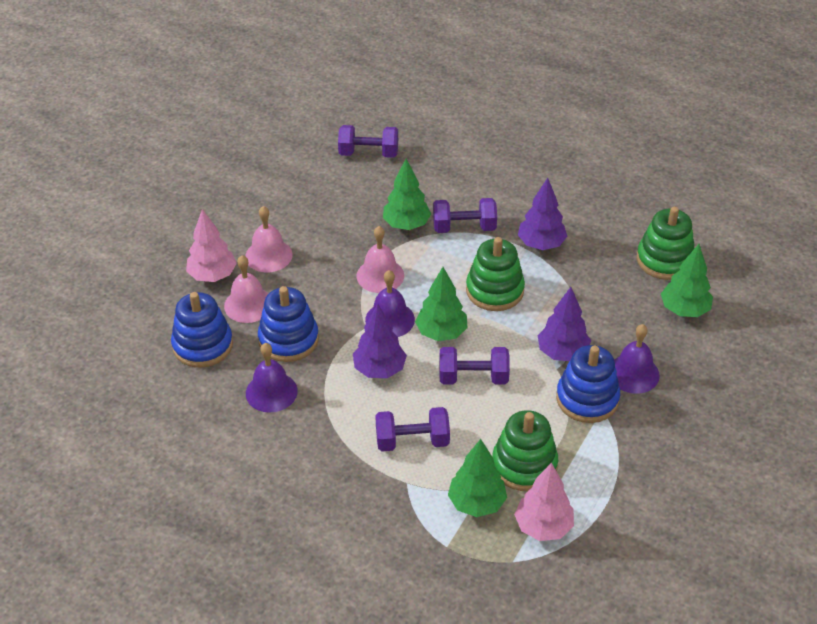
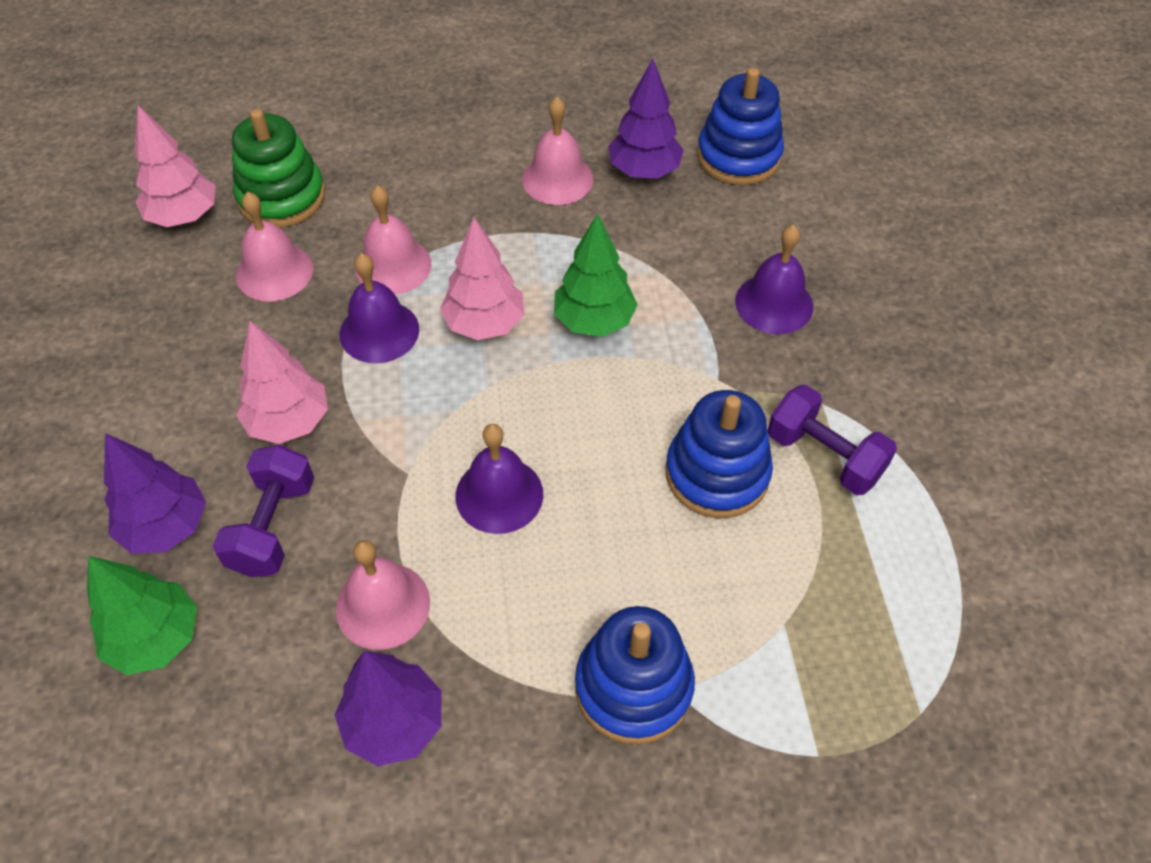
green stacking toy: [466,237,525,311] [492,410,558,491] [637,207,695,280] = 3 -> [232,109,325,228] = 1
green tree: [383,159,431,230] [415,267,467,341] [448,439,507,517] [661,244,713,317] = 4 -> [87,556,197,675] [554,214,638,337] = 2
pink bell: [224,255,268,323] [245,206,293,272] [356,226,404,293] = 3 -> [236,192,313,302] [336,540,430,650] [355,185,432,295] [522,97,594,205] = 4
pink tree: [186,209,237,282] [514,463,574,541] = 2 -> [134,105,215,227] [236,321,328,444] [440,217,524,340] = 3
purple dumbbell: [338,125,398,158] [375,407,450,452] [433,198,497,233] [439,347,510,384] = 4 -> [213,445,314,577] [767,385,897,495] = 2

